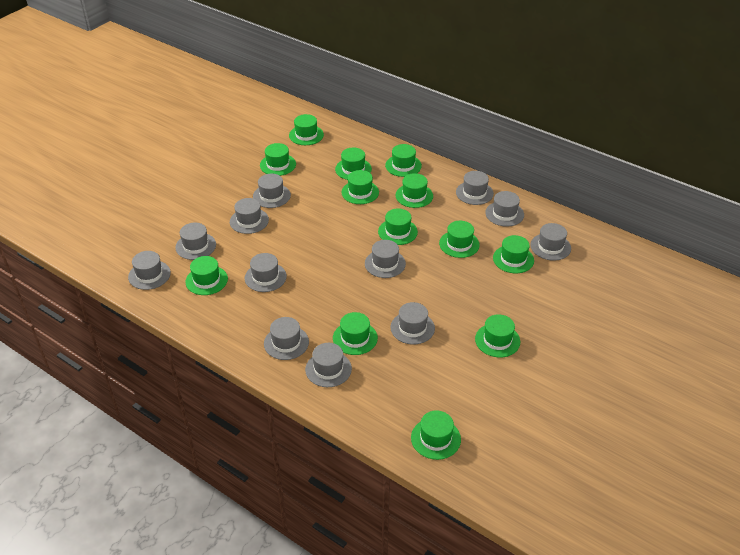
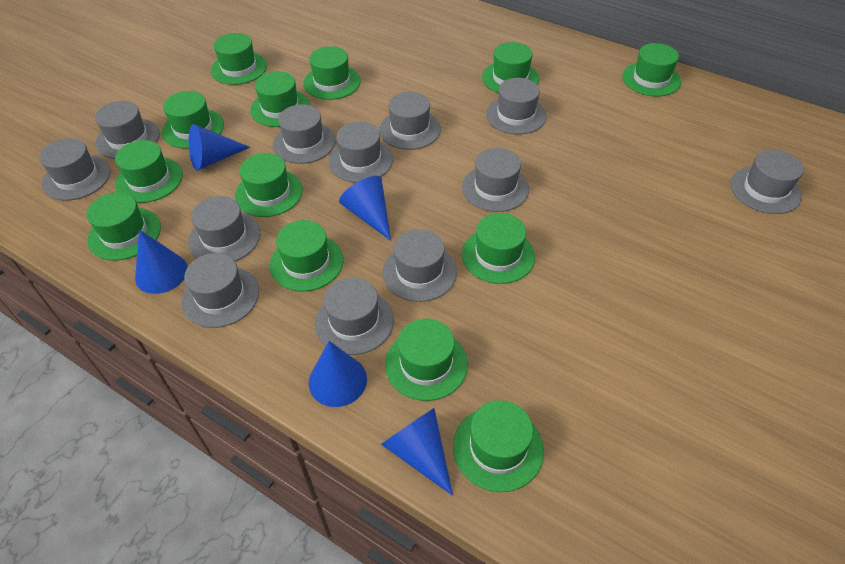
blue cone: none = 0 -> [135,230,188,294] [189,124,250,171] [309,341,367,407] [339,176,391,241] [381,408,453,496] = 5

